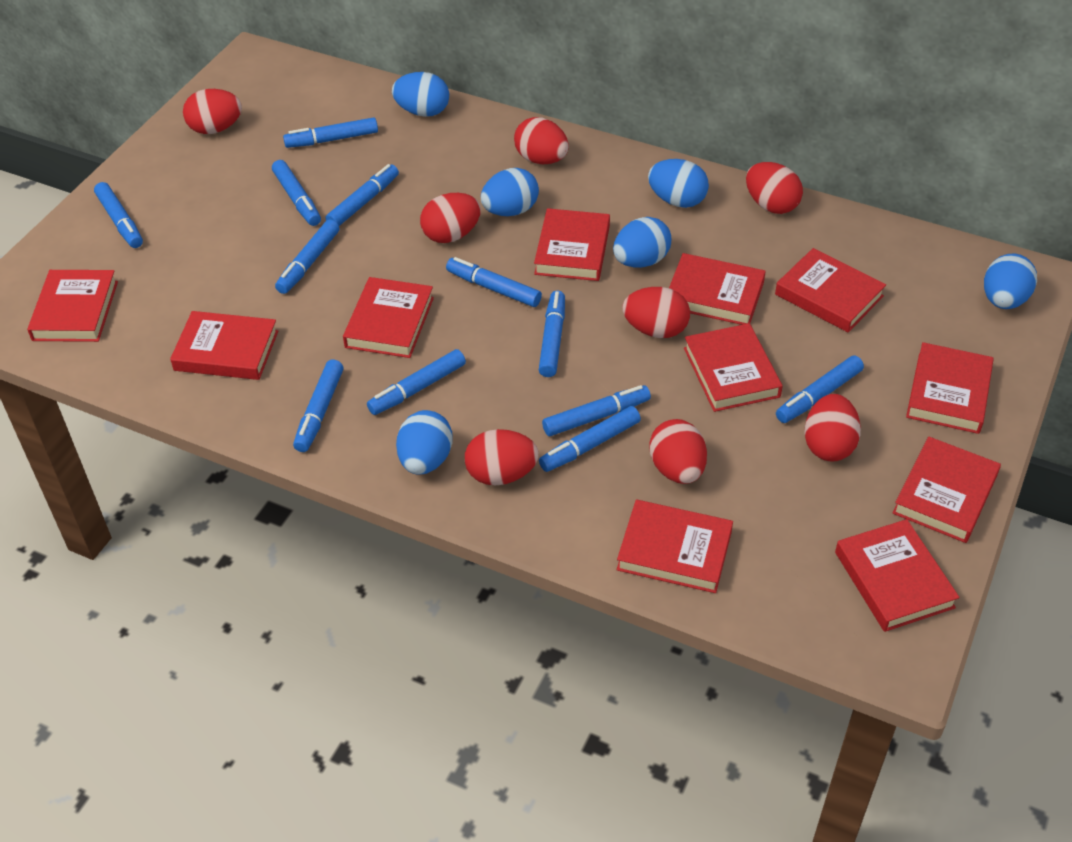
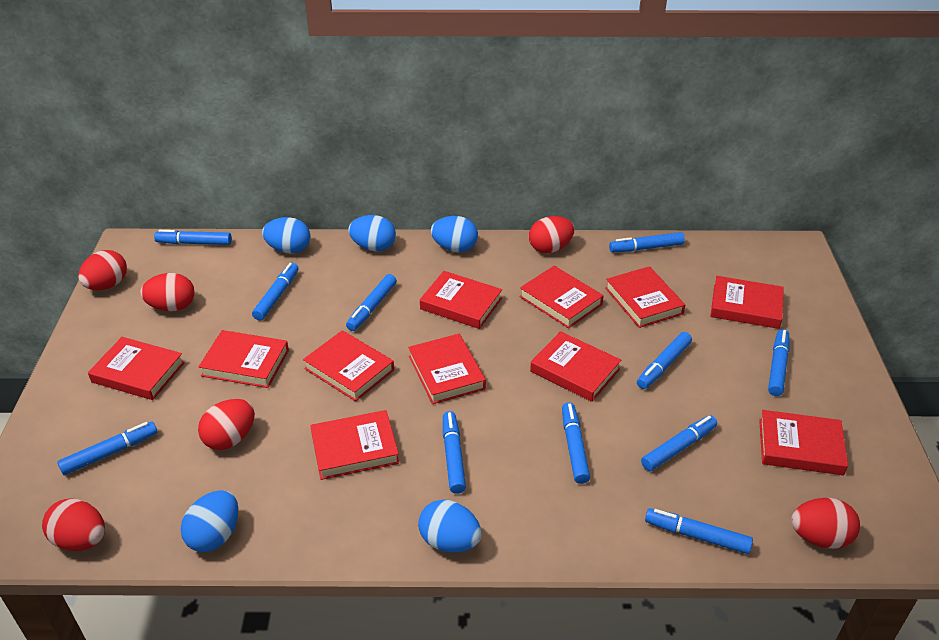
blue egg: [392,72,449,117] [396,410,453,475] [481,168,539,216] [613,217,671,268] [648,159,709,208] [984,253,1037,309] = 6 -> [181,490,238,552] [262,217,310,254] [348,215,396,251] [418,500,482,553] [431,216,478,252] = 5
blue marker: [94,182,143,248] [272,160,321,226] [275,220,339,294] [283,117,378,148] [293,360,343,452] [326,164,399,226] [367,349,466,415] [446,257,542,307] [539,291,565,377] [539,406,641,472] [542,385,651,436] [776,355,864,423] = 12 -> [57,421,158,475] [154,230,232,245] [252,263,299,321] [346,274,397,331] [443,411,466,494] [562,402,590,484] [609,232,685,252] [637,332,692,389] [641,415,717,471] [645,508,753,554] [768,329,789,396] = 11
red egg: [183,89,242,134] [420,193,481,243] [465,429,539,486] [514,117,569,164] [623,287,690,338] [649,419,707,484] [746,162,803,214] [804,394,861,462] = 8 -> [42,498,105,551] [78,250,127,290] [140,273,195,311] [198,399,255,450] [529,216,574,253] [791,498,860,549] = 6

